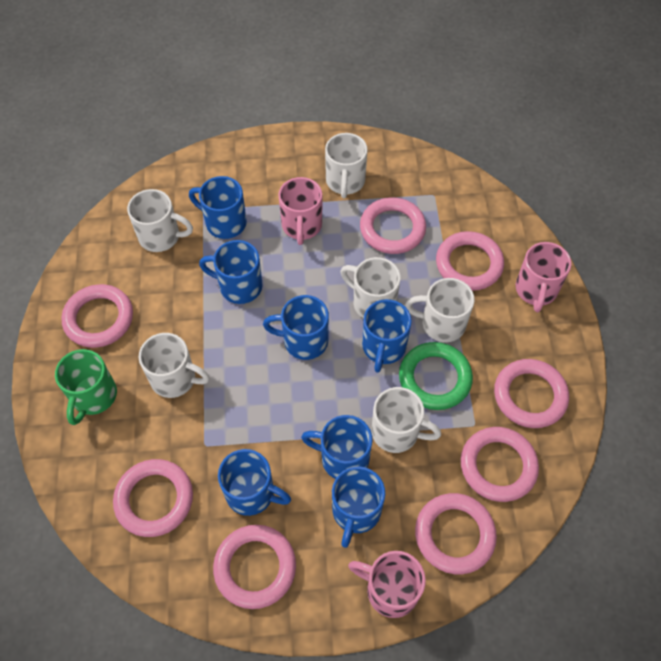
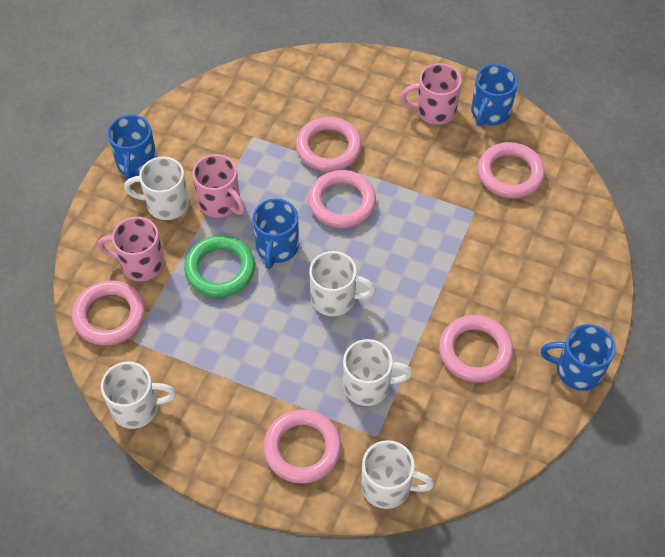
blue mug: [189,176,247,239] [199,240,262,304] [218,449,291,516] [263,295,329,360] [301,415,373,479] [332,467,385,548] [362,299,412,373] = 7 -> [108,115,157,180] [252,199,299,269] [471,64,518,126] [541,324,616,391] = 4
green mug: [55,349,117,425] = 1 -> none = 0
pink ring: [61,284,133,348] [113,459,193,537] [213,525,296,609] [360,197,426,254] [415,493,497,574] [436,231,504,291] [461,427,539,502] [494,359,569,428] = 8 -> [72,280,145,346] [263,409,341,484] [296,117,362,172] [308,170,376,228] [439,315,513,383] [478,142,545,199] = 6
white mug: [127,189,193,252] [139,333,210,398] [325,133,368,198] [340,257,401,318] [372,387,441,453] [405,278,474,342] = 6 -> [101,362,176,429] [124,157,189,220] [309,251,376,316] [343,339,412,406] [361,440,434,509] = 5

